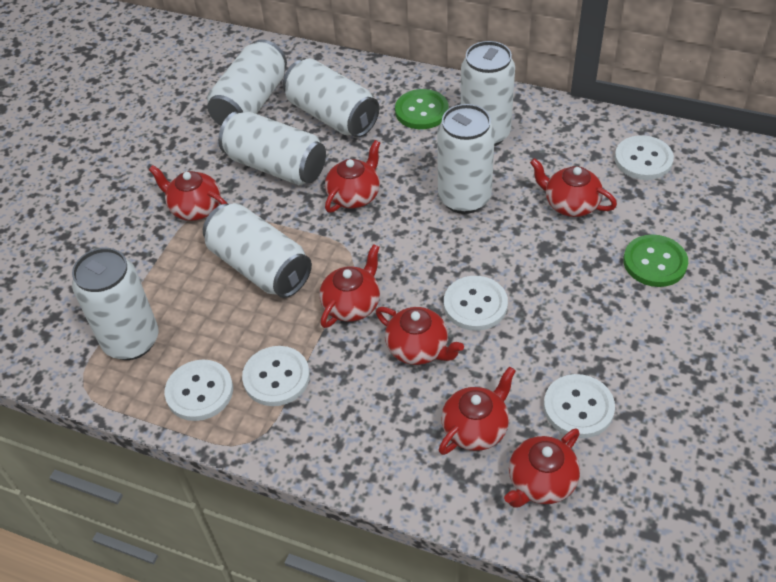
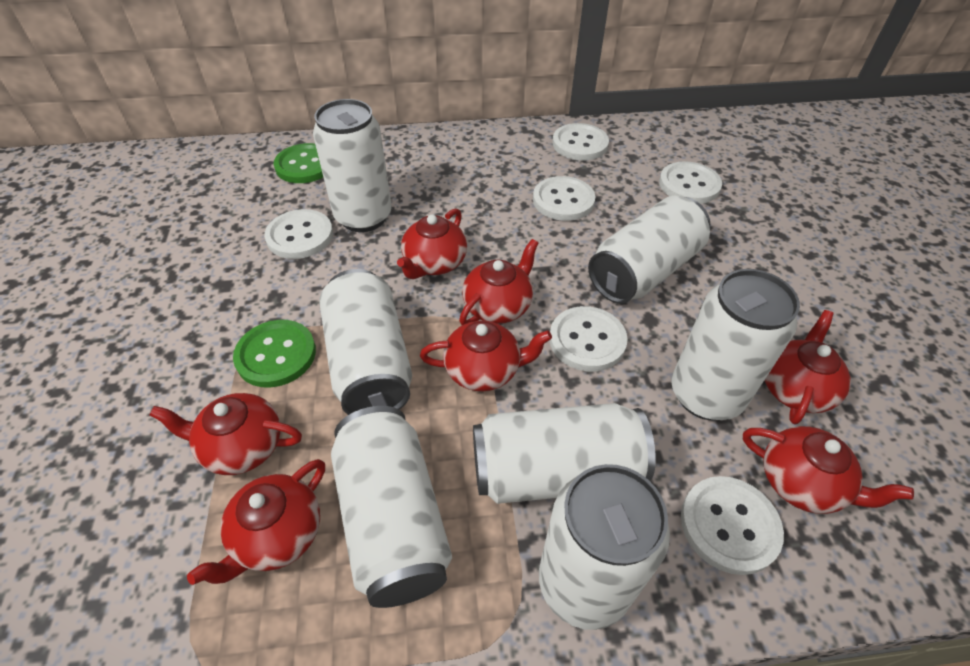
white button: [164,360,233,421] [242,346,310,406] [444,276,508,331] [544,374,615,438] [615,135,674,180] = 5 -> [264,209,333,259] [533,176,595,221] [550,306,628,372] [552,123,609,160] [659,161,722,204] [681,476,784,575] = 6

